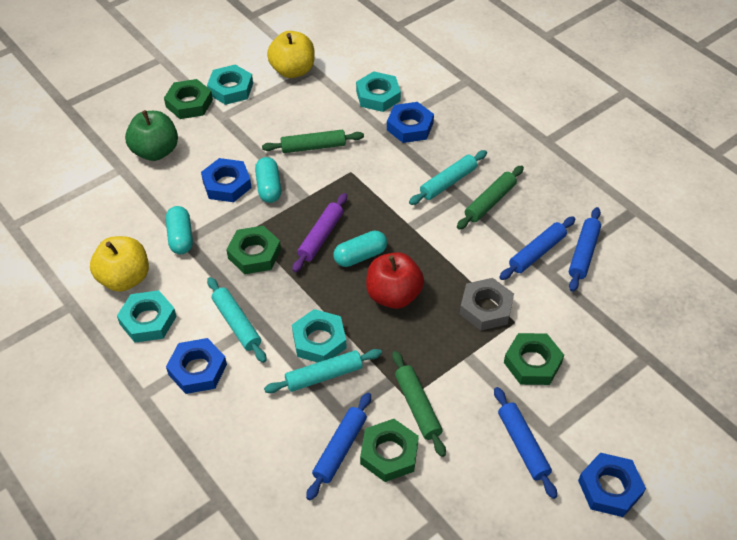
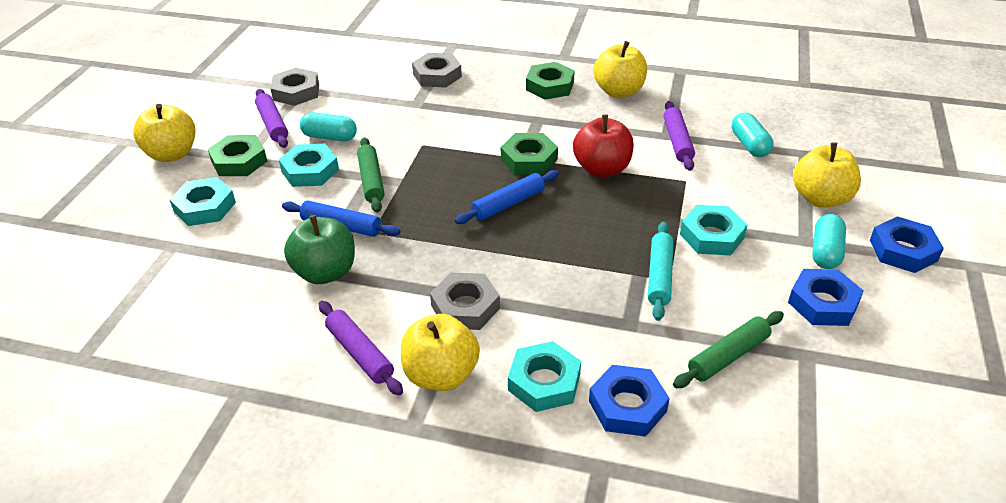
blue nut: [166,338,227,394] [201,158,252,202] [387,102,434,143] [578,453,646,517] = 4 -> [589,365,670,437] [788,269,864,326] [870,216,944,273] = 3
blue rolling pin: [306,393,371,500] [494,387,557,499] [499,216,575,280] [569,207,601,292] = 4 -> [282,201,401,237] [455,170,559,224] = 2
green nut: [164,79,213,119] [226,226,281,274] [360,419,419,482] [504,333,564,385] = 4 -> [208,135,267,176] [501,133,558,175] [526,62,575,99] = 3
green rolling pin: [262,130,364,153] [392,351,446,457] [457,165,524,230] = 3 -> [357,137,385,213] [673,311,784,388] = 2
grey nut: [460,278,514,330] = 1 -> [270,68,319,106] [412,53,462,88] [430,273,500,330] = 3
purple rolling pin: [292,193,347,272] = 1 -> [255,89,288,148] [319,301,403,395] [663,101,695,171] = 3
turquoise rolling pin: [207,277,267,363] [264,349,382,393] [409,150,487,205] = 3 -> [648,221,674,321] = 1
yellow apple: [90,236,149,292] [267,31,315,78] = 2 -> [133,104,196,162] [401,314,480,391] [593,41,647,98] [793,142,861,208] = 4

